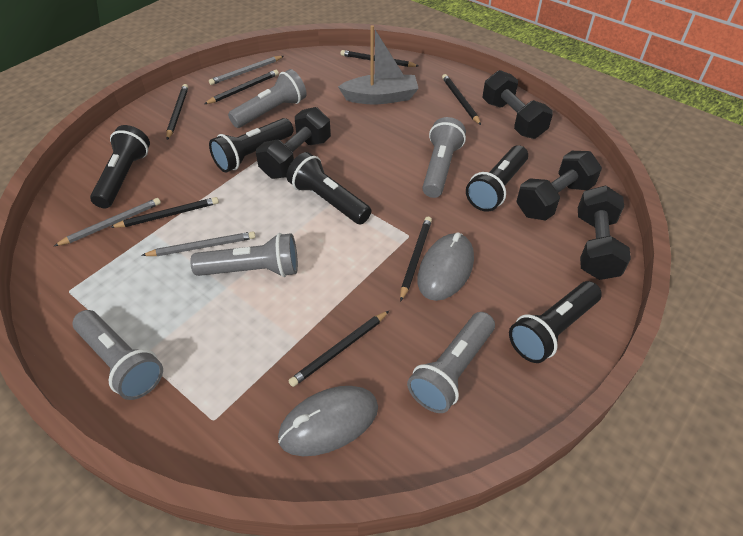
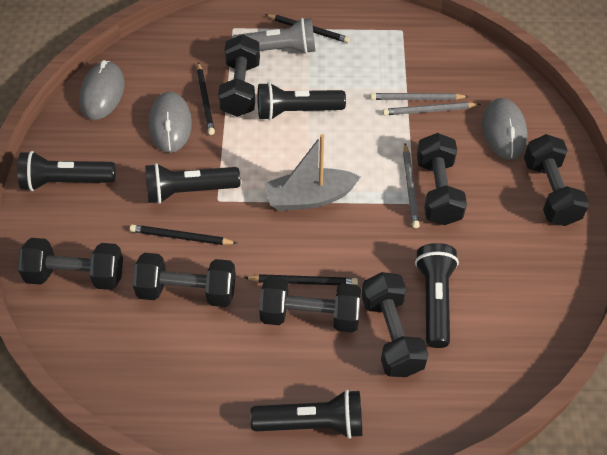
black dumbbell: [256,107,331,179] [482,70,553,139] [516,151,602,221] [578,186,631,280] = 4 -> [18,238,123,290] [133,253,236,307] [218,34,260,117] [259,277,361,332] [361,272,429,377] [417,133,467,225] [524,134,589,226] = 7
black pencil: [110,197,219,228] [166,84,188,140] [204,70,279,104] [288,311,389,387] [341,50,419,67] [400,217,432,302] [442,74,481,125] = 7 -> [130,224,237,245] [197,62,215,135] [244,274,358,285] [265,14,350,43] = 4
grey flashlight: [72,310,163,400] [190,233,298,277] [228,69,307,128] [407,312,495,413] [422,117,466,198] = 5 -> [232,18,315,54] = 1
grey mouse: [278,386,378,456] [418,232,474,301] = 2 -> [79,60,124,120] [149,92,192,153] [482,98,527,160] = 3

